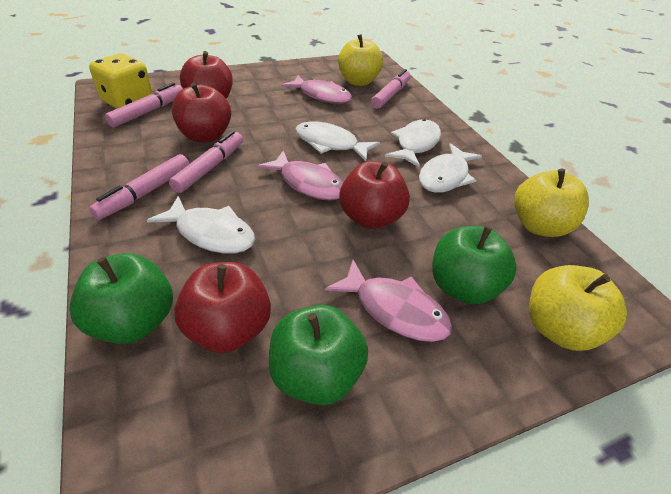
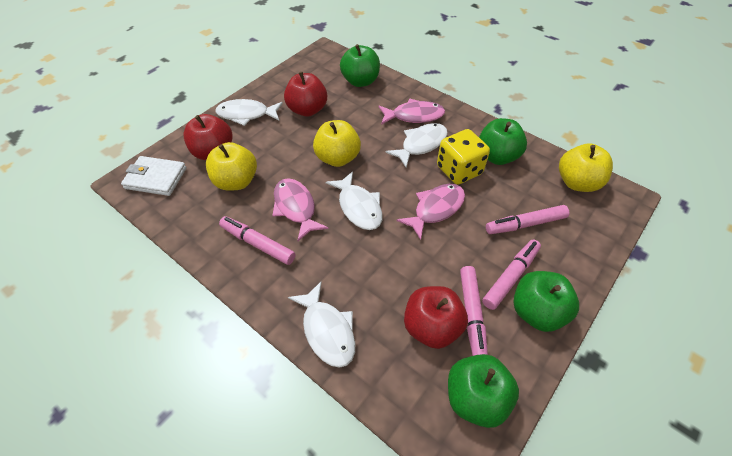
green apple: [69,253,173,344] [269,305,368,405] [432,226,517,305] = 3 -> [340,44,380,87] [448,354,519,428] [479,118,527,165] [513,271,579,332] = 4
red apple: [172,82,231,142] [174,262,271,353] [180,51,233,99] [339,161,410,229] = 4 -> [183,114,233,160] [284,72,327,117] [404,286,468,349] = 3
white wallet: none = 0 -> [121,156,187,196] = 1

